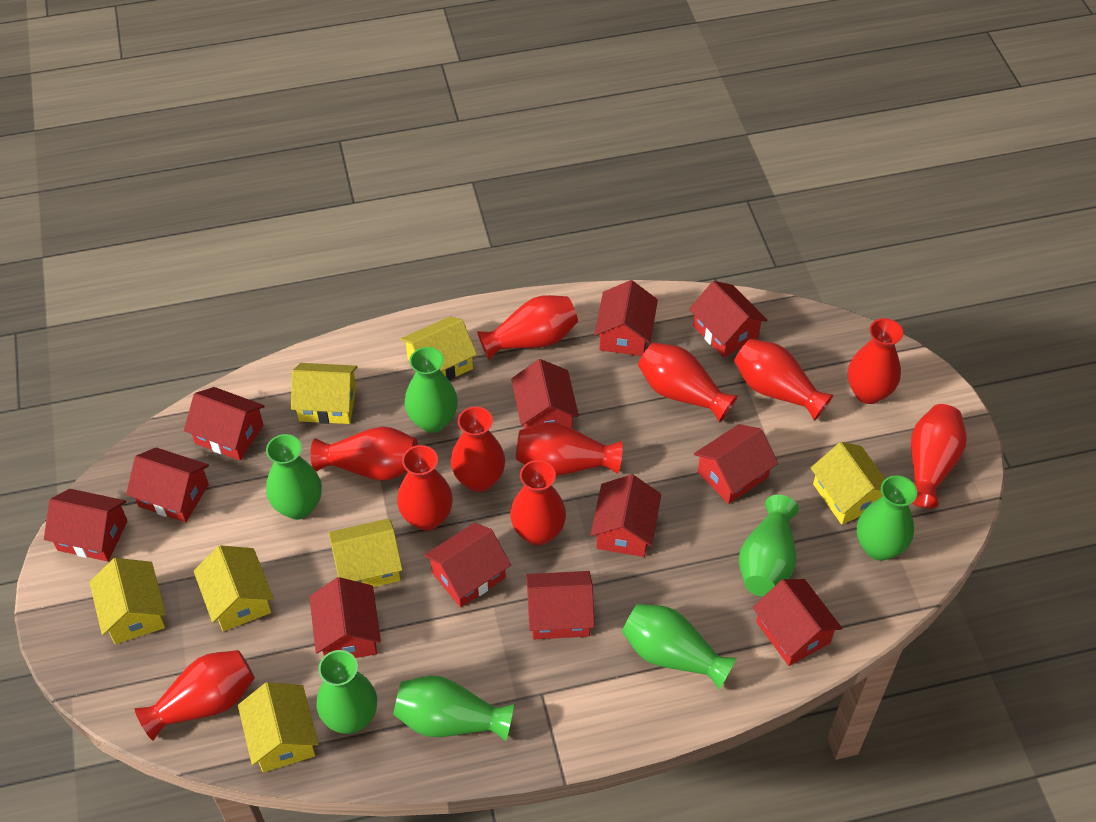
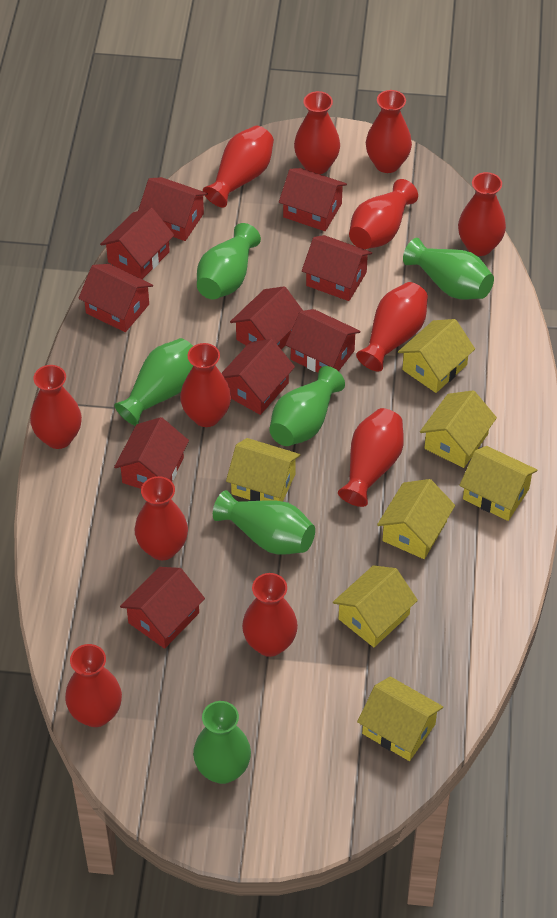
green vase: [266,434,322,520] [316,650,377,734] [393,676,514,741] [404,347,458,433] [622,604,737,690] [739,495,799,597] [857,475,917,561] = 7 -> [114,338,193,426] [193,701,251,784] [197,223,261,299] [213,490,315,555] [269,366,345,446] [403,238,494,299] = 6
red house: [44,489,127,562] [126,447,209,522] [184,387,265,460] [309,577,381,658] [424,523,511,608] [511,359,579,429] [526,571,595,639] [591,474,661,557] [594,280,658,356] [689,281,768,358] [694,424,778,504] [752,579,842,666] = 12 -> [78,264,153,332] [100,208,174,279] [114,417,189,489] [120,567,205,649] [138,177,208,241] [221,339,295,415] [230,286,303,350] [279,168,347,231] [285,309,361,372] [302,235,372,301] = 10
red vase: [135,650,255,741] [311,426,418,481] [397,445,453,531] [451,406,505,492] [477,295,578,360] [510,460,566,545] [516,422,623,476] [638,342,738,422] [734,339,833,421] [848,318,903,404] [911,404,967,508] = 11 -> [30,365,82,449] [65,644,122,727] [135,476,188,560] [180,343,231,427] [203,126,274,208] [242,573,298,657] [294,91,340,174] [338,408,404,507] [349,179,418,249] [356,282,428,372] [366,90,412,173] [458,172,506,256] = 12

